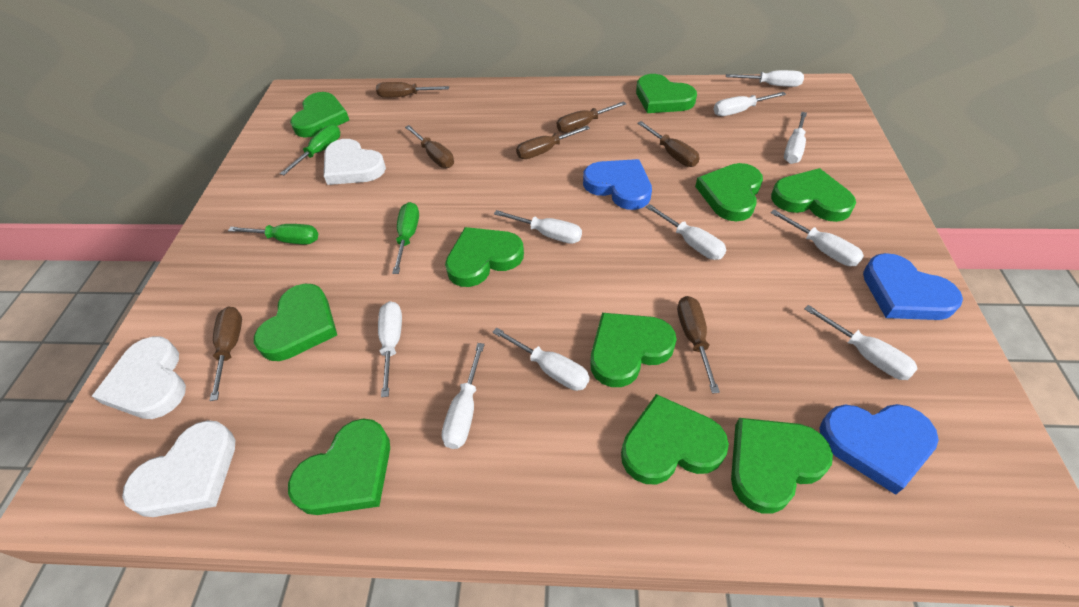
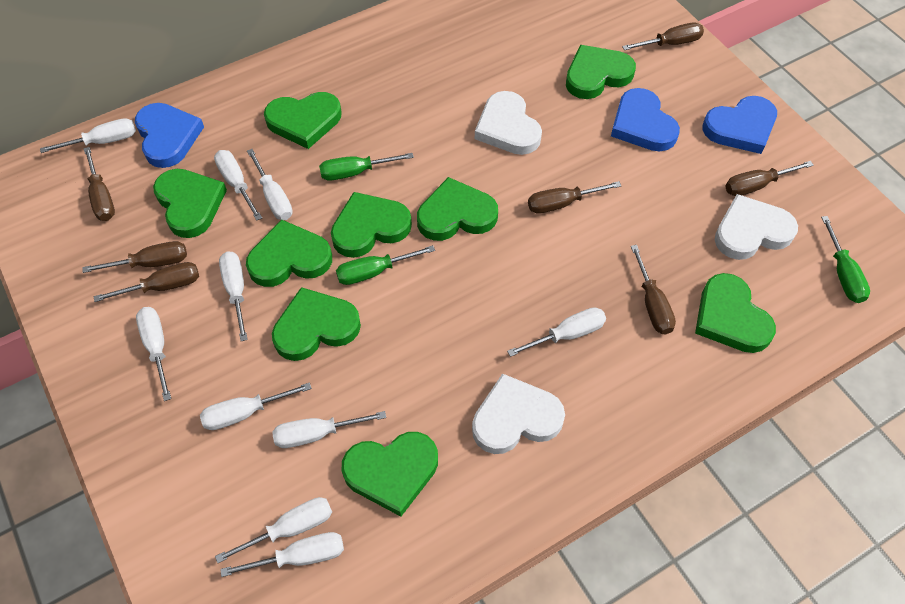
green heart: [254,284,337,361] [288,419,390,515] [290,92,349,138] [445,227,524,287] [590,313,677,387] [621,394,729,484] [636,74,697,113] [695,163,763,221] [731,418,833,514] [771,168,856,222] = 10 -> [153,169,227,238] [246,220,332,287] [264,92,342,149] [272,287,361,361] [331,192,412,258] [342,432,438,517] [417,177,498,241] [566,45,636,99] [695,273,776,353] = 9

